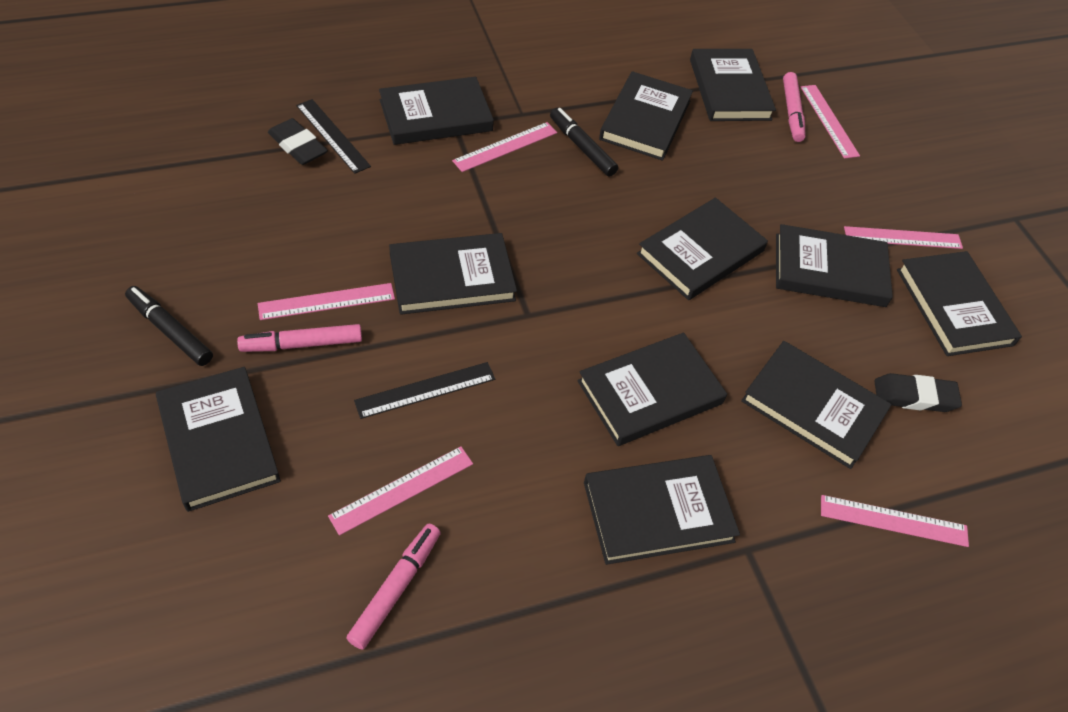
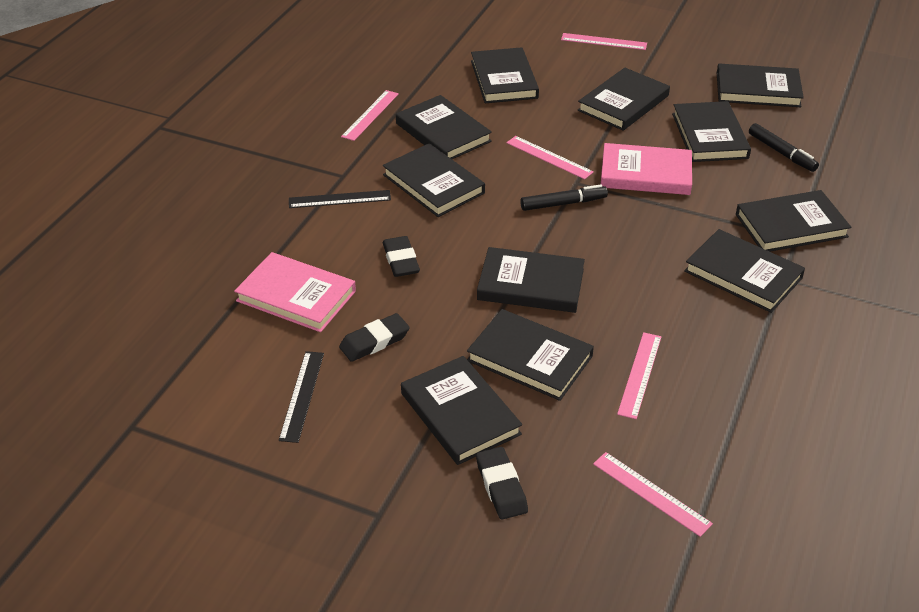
black eraser: [268,118,328,165] [874,373,962,412] = 2 -> [339,313,410,362] [383,236,420,277] [476,447,528,520] = 3
pink book: none = 0 -> [234,252,356,332] [601,143,692,195] = 2
pink marker: [237,324,362,352] [347,524,441,650] [783,72,806,142] = 3 -> none = 0
pink ruler: [258,283,395,320] [328,446,473,536] [452,122,557,172] [800,85,860,159] [821,495,969,547] [844,226,963,249] = 6 -> [341,90,399,141] [506,136,594,179] [561,33,647,50] [593,452,713,537] [617,332,661,419] = 5

